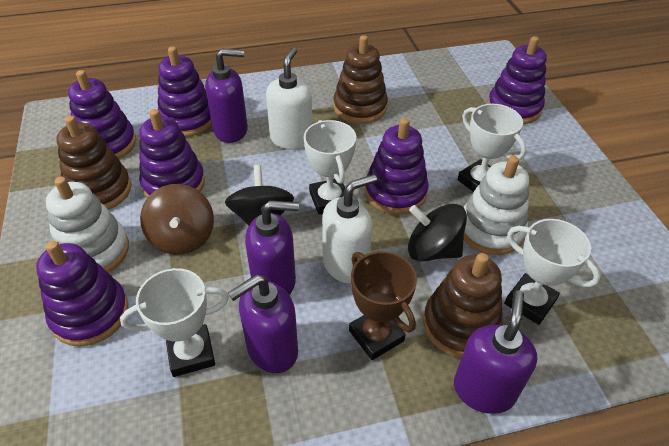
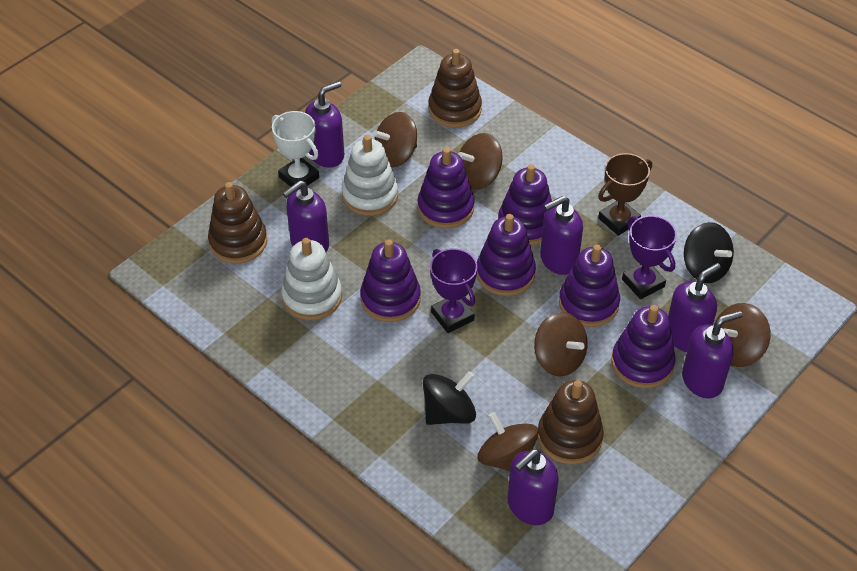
brown spinning top: [140,184,214,255] = 1 -> [373,112,417,168] [458,133,503,190] [477,412,539,472] [534,312,588,377] [716,303,771,367] = 5
purple soap dispenser: [205,49,248,143] [228,274,298,373] [245,200,299,295] [454,290,537,414] = 4 -> [283,180,329,252] [305,81,344,167] [508,449,559,525] [540,196,583,275] [668,263,721,352] [682,311,742,398] = 6
purple trophy: none = 0 -> [430,248,478,333] [622,216,677,299] = 2
white soap dispenser: [266,47,312,149] [322,174,377,284] = 2 -> none = 0
white trophy: [120,268,229,377] [304,120,356,215] [457,104,526,192] [504,219,601,325] = 4 -> [272,111,319,189] = 1

